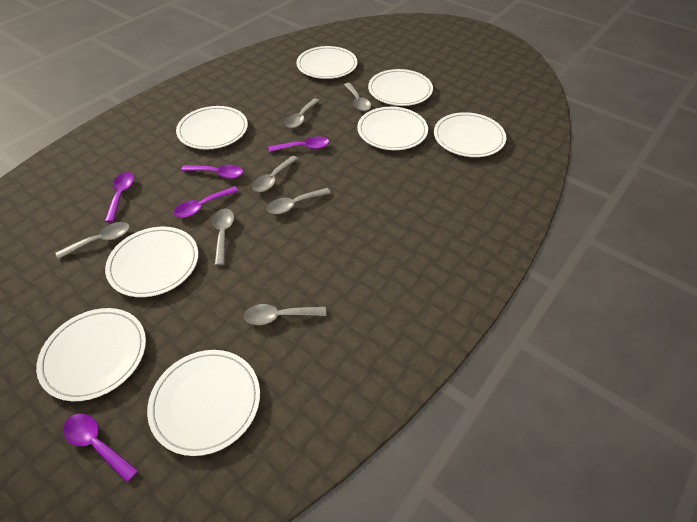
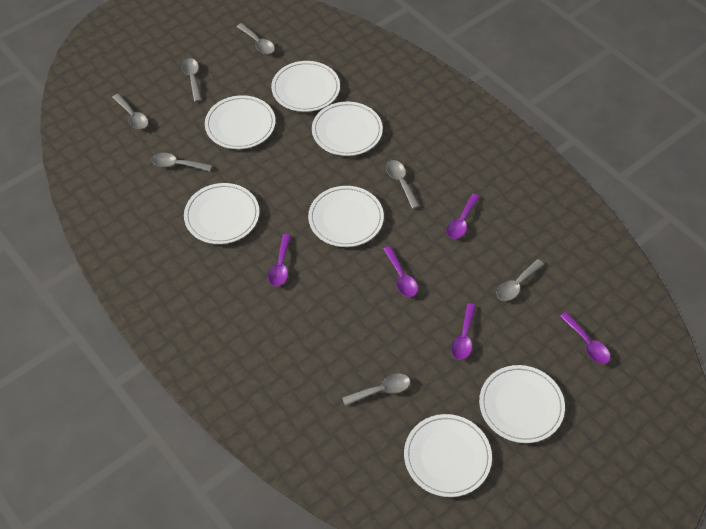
white plate: [36,308,146,401] [105,227,199,297] [147,350,260,456] [176,106,248,149] [296,46,358,79] [357,107,428,150] [368,69,433,106] [434,112,506,157] = 8 -> [184,183,259,244] [205,95,275,149] [271,61,340,112] [308,186,384,247] [312,102,383,156] [404,414,492,497] [479,365,565,443] = 7

